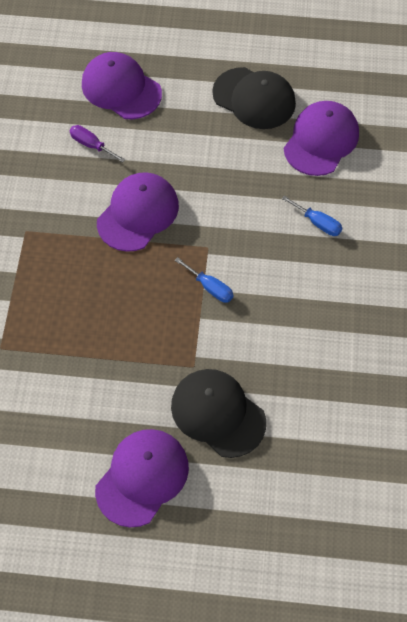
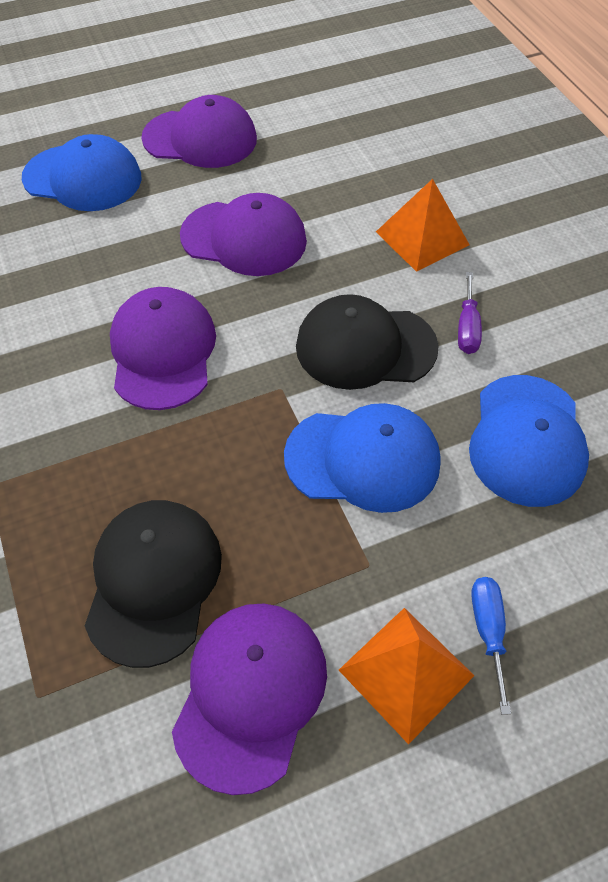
blue cap: none = 0 -> [22,134,142,211] [284,403,441,513] [469,375,589,507] = 3
blue screwdriver: [174,257,233,303] [282,195,342,236] = 2 -> [471,577,511,715] = 1
orange pyramid: none = 0 -> [339,608,475,744] [376,179,470,272] = 2

